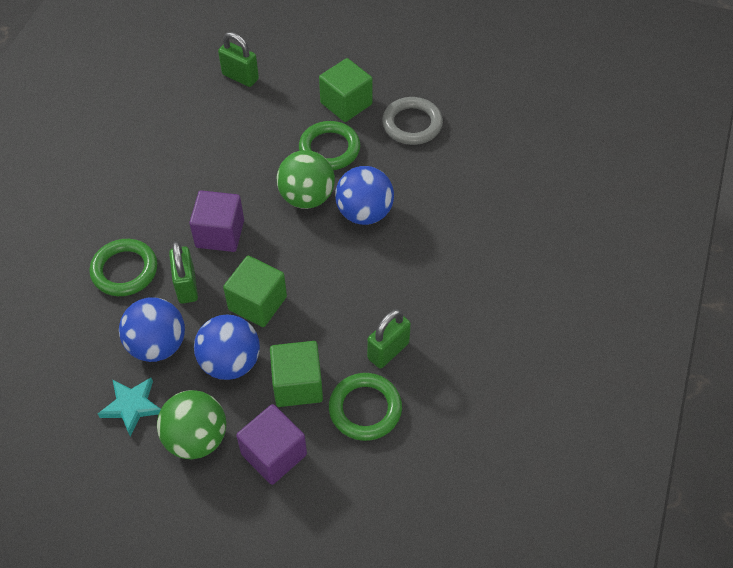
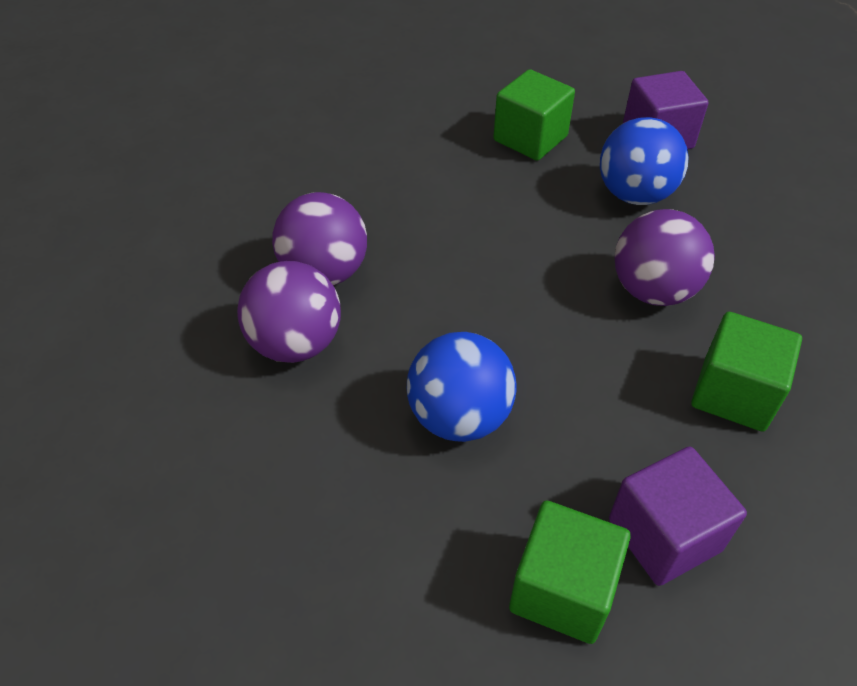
blue ball: [119,297,185,362] [194,314,260,380] [335,166,394,225] = 3 -> [407,332,517,442] [600,117,689,205] = 2
green ball: [157,390,226,459] [277,150,335,209] = 2 -> none = 0
green padlock: [169,241,198,304] [218,32,259,87] [367,309,411,368] = 3 -> none = 0
green ring: [90,239,157,296] [299,121,360,170] [329,373,402,441] = 3 -> none = 0
grey ring: [382,97,443,145] = 1 -> none = 0
purple ball: none = 0 -> [237,261,341,363] [272,192,367,286] [614,209,715,306] = 3
turquoise star: [98,378,161,436] = 1 -> none = 0

